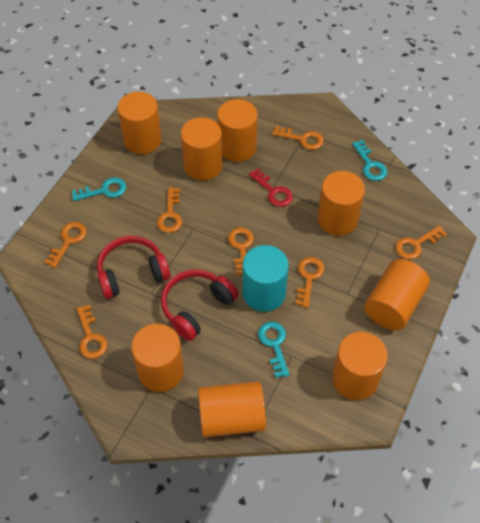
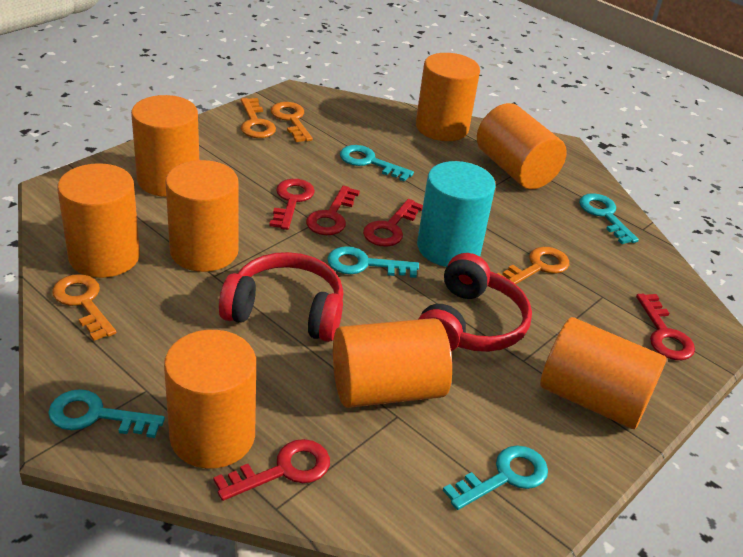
orange key: [44,222,87,268] [77,305,107,359] [157,187,182,233] [228,227,254,276] [272,126,324,150] [295,257,324,308] [395,226,447,260] = 7 -> [52,274,116,341] [241,98,276,138] [271,102,313,142] [497,247,569,284] = 4
red key: [249,168,293,207] = 1 -> [214,439,330,501] [269,179,315,230] [306,186,360,235] [363,199,423,247] [636,293,695,360] = 5
turquoise key: [72,178,126,201] [258,322,290,378] [352,140,387,181] = 3 -> [48,389,165,438] [327,246,419,278] [340,145,414,182] [443,446,548,510] [579,193,639,244] = 5

